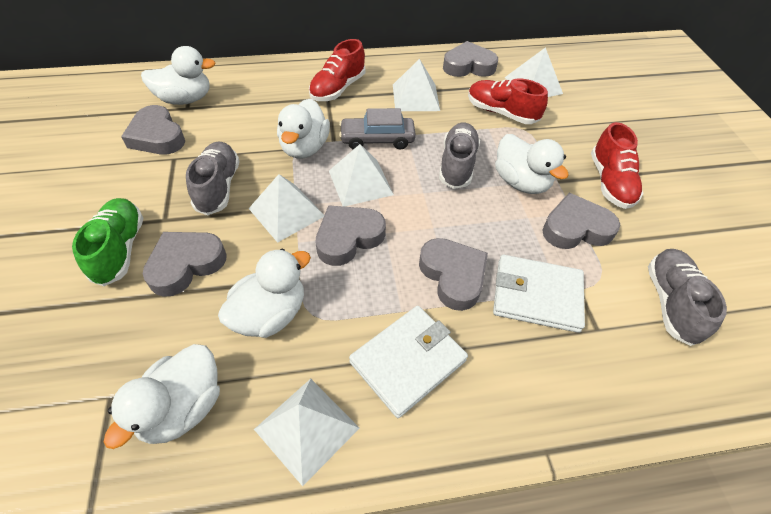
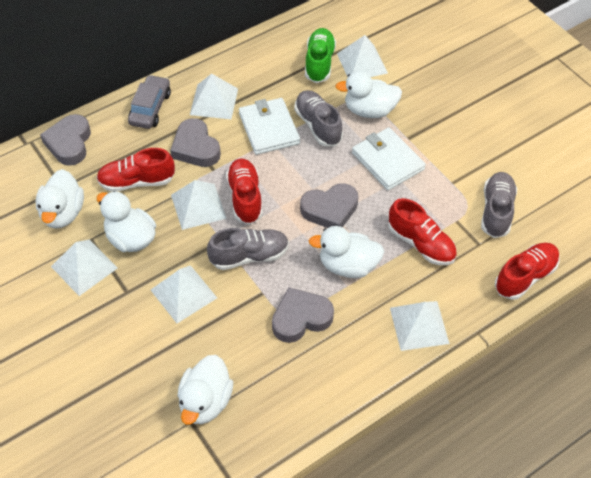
grey heart: [121,105,185,155] [142,232,227,297] [316,205,386,266] [419,238,488,311] [443,41,498,77] [542,193,620,249] = 6 -> [40,114,91,166] [170,118,221,167] [272,287,334,343] [300,183,358,228] = 4
red shoe: [309,39,365,101] [468,78,548,124] [591,122,644,209] = 3 -> [97,148,175,192] [226,159,263,225] [388,198,457,265] [495,243,560,300] = 4
white pyramid: [249,174,324,243] [254,379,360,486] [329,144,394,207] [393,59,440,111] [505,47,563,97] = 5 -> [51,240,117,296] [151,265,217,323] [171,180,227,230] [190,73,238,119] [337,35,388,77] [390,301,450,351] = 6

